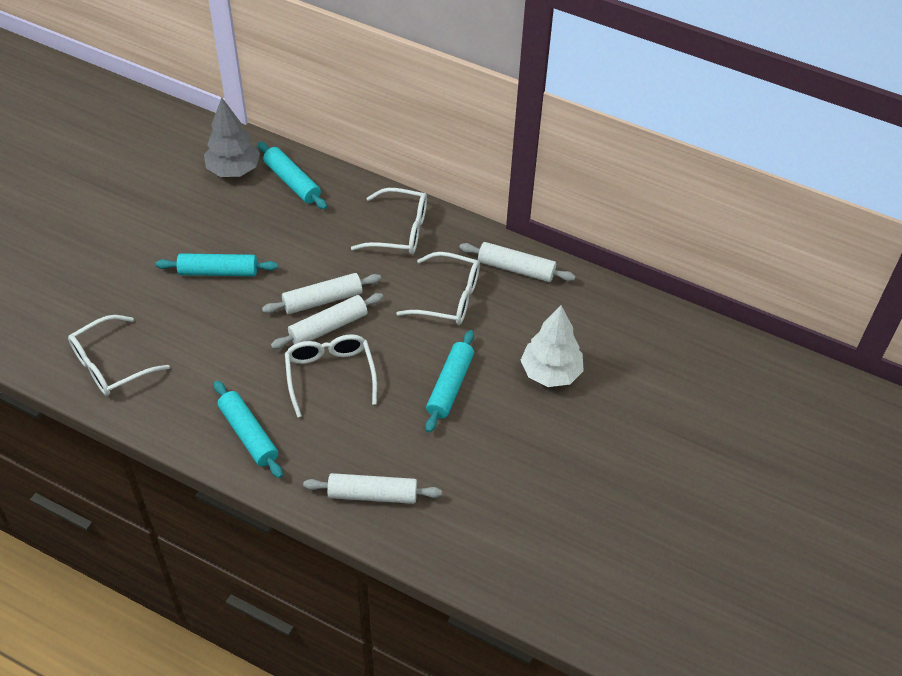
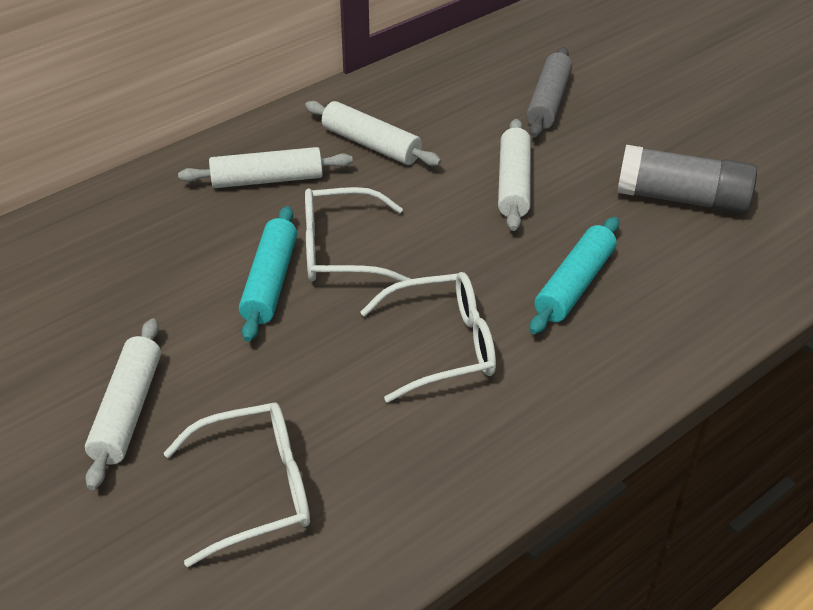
grey glue stick: none = 0 -> [617,145,757,214] = 1
grey rolling pin: none = 0 -> [526,47,572,137] = 1
grey tree: [204,98,260,177] = 1 -> none = 0
turquoise rolling pin: [156,253,278,276] [214,381,283,478] [258,142,327,210] [426,330,474,433] = 4 -> [239,206,297,342] [530,217,619,334] = 2
white glasses: [68,315,170,396] [285,334,377,417] [351,188,427,254] [396,252,480,325] = 4 -> [164,402,310,567] [305,187,411,282] [360,272,496,403] = 3
white tree: [520,305,584,387] = 1 -> none = 0

